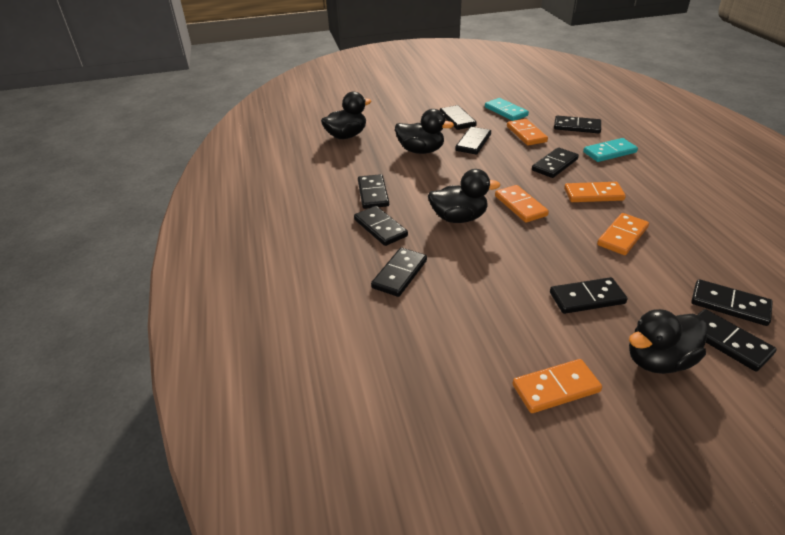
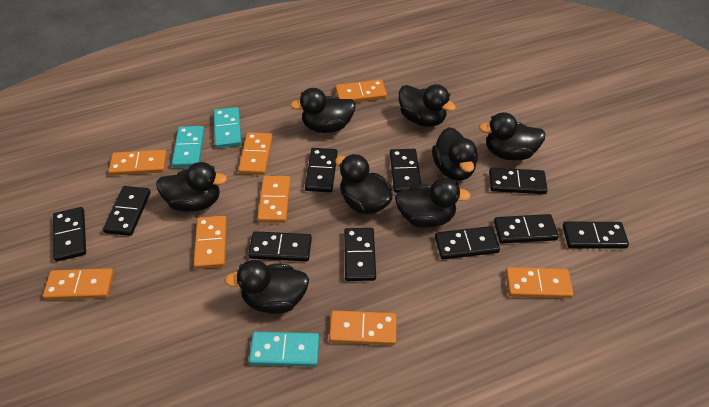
black duck: [321,91,371,139] [395,109,454,154] [428,169,501,223] [629,309,707,374] = 4 -> [156,162,227,212] [224,260,309,314] [290,88,356,133] [335,154,393,214] [395,177,471,228] [399,84,456,127] [432,127,478,181] [479,112,546,160] = 8
orange domino: [495,185,549,223] [507,119,548,146] [512,359,602,413] [564,182,626,202] [597,213,649,255] = 5 -> [43,268,114,300] [108,150,167,175] [193,216,227,269] [238,132,273,175] [257,176,291,223] [329,310,396,345] [335,80,387,102] [505,267,573,298] = 8
turquoise domino: [485,98,529,121] [583,138,638,162] = 2 -> [172,126,204,168] [214,107,242,148] [249,332,319,367] = 3

